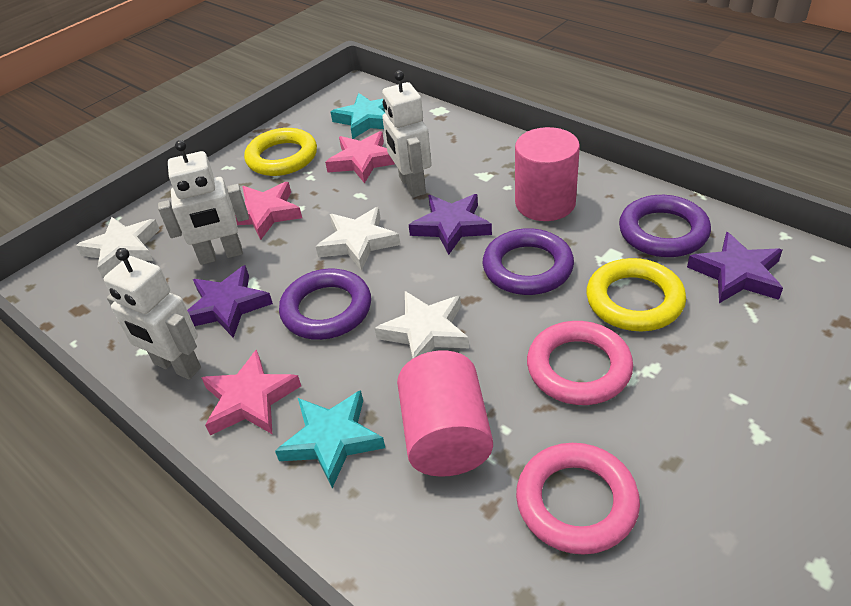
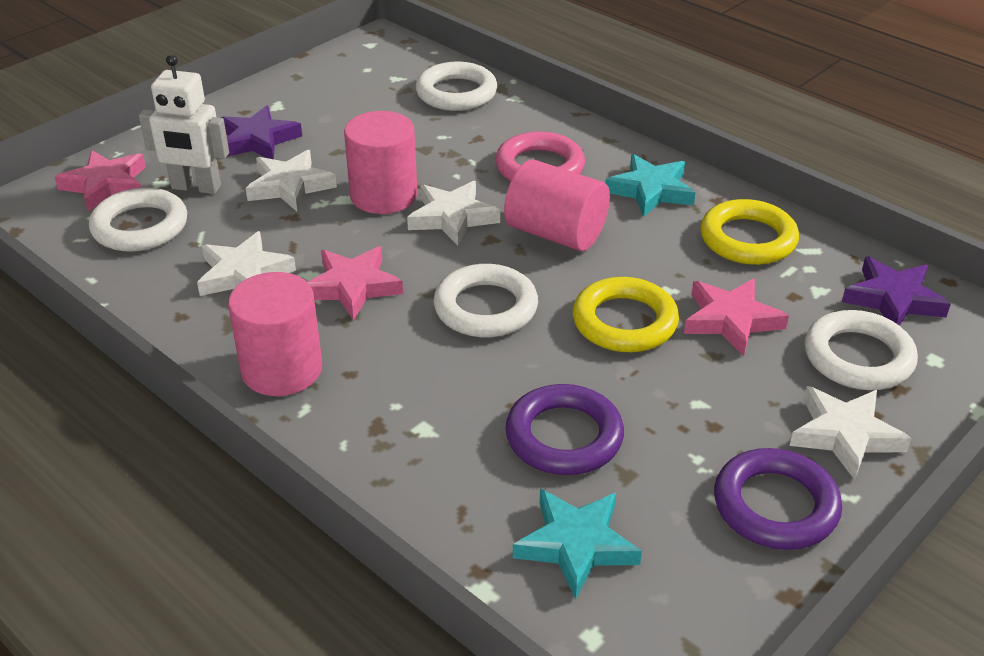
pink cylinder: [397,350,493,477] [515,127,580,221] = 2 -> [228,272,323,396] [344,111,417,214] [504,159,610,251] = 3
pink ring: [516,443,640,555] [527,321,633,405] = 2 -> [495,131,585,181] = 1
purple ring: [279,269,371,340] [483,228,574,295] [619,195,711,257] = 3 -> [505,384,624,475] [714,448,842,550] = 2
purple star: [187,265,273,338] [409,194,492,255] [687,232,783,303] = 3 -> [221,105,302,159] [842,256,951,326] = 2
white ring: none = 0 -> [89,187,187,252] [416,62,497,111] [434,264,538,337] [805,310,918,390] = 4
white robot: [104,248,201,380] [158,140,249,265] [382,70,432,198] = 3 -> [139,54,229,194] = 1
white star: [76,217,160,278] [316,207,400,271] [375,291,469,359] = 3 -> [197,231,296,296] [246,150,337,212] [407,181,500,246] [790,386,912,480] = 4

